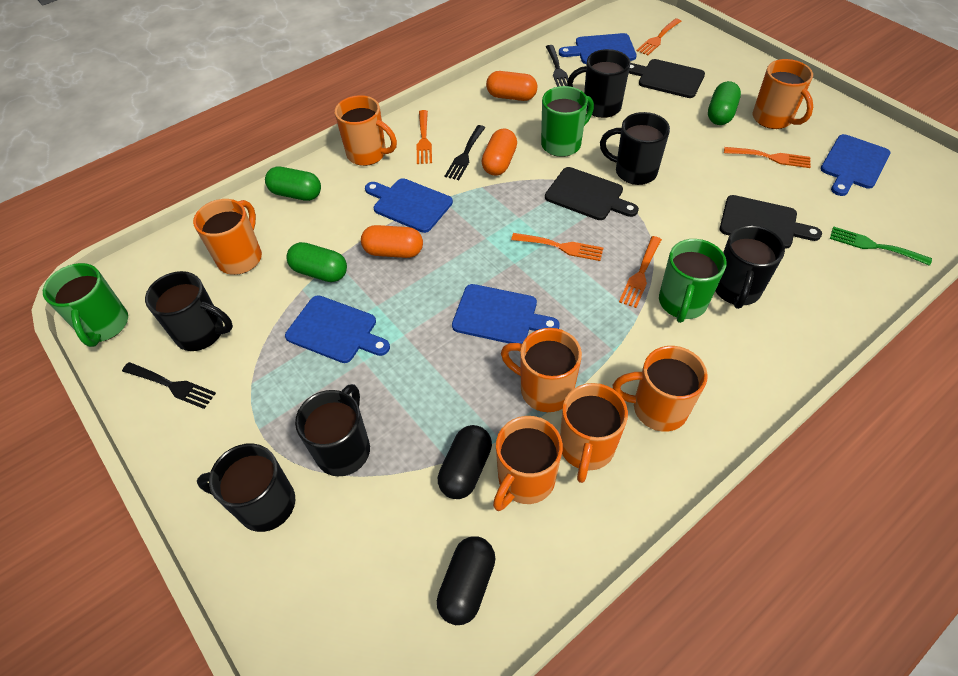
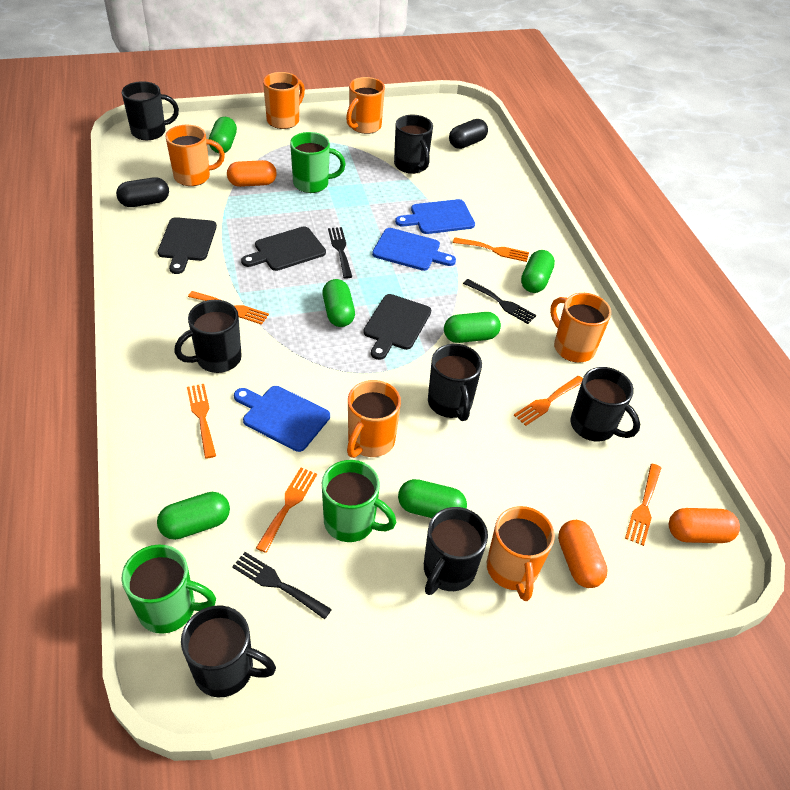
black mug: [145,271,233,351] [197,443,295,532] [295,384,370,476] [567,49,630,118] [600,112,670,185] [715,225,785,309] = 6 -> [122,81,179,140] [174,300,242,373] [181,605,276,697] [394,115,433,174] [424,507,488,595] [428,344,482,421] [570,367,640,442] = 7
blue cutting board: [285,295,390,363] [365,178,453,233] [452,284,560,344] [559,33,637,64] [821,134,891,196] = 5 -> [234,386,330,452] [372,228,456,271] [395,199,475,234] = 3
green capsule: [265,166,321,201] [286,242,347,282] [708,81,741,125] = 3 -> [157,492,230,540] [209,117,237,153] [322,279,355,327] [398,479,467,518] [444,312,501,343] [521,250,555,293] = 6
green fork: [830,226,932,266] = 1 -> none = 0
orange fork: [417,110,432,164] [511,233,603,261] [619,236,662,308] [636,18,682,55] [724,147,811,168] = 5 -> [187,384,216,459] [188,291,269,325] [256,467,317,553] [453,237,529,262] [514,376,583,426] [625,464,661,546] = 6
orange mug: [193,199,262,275] [335,95,397,166] [493,416,563,511] [501,328,582,412] [560,383,628,483] [613,346,708,432] [753,59,813,129] = 7 -> [165,125,225,186] [263,72,305,129] [346,77,385,134] [347,380,401,458] [487,506,555,601] [550,293,611,363] = 6

